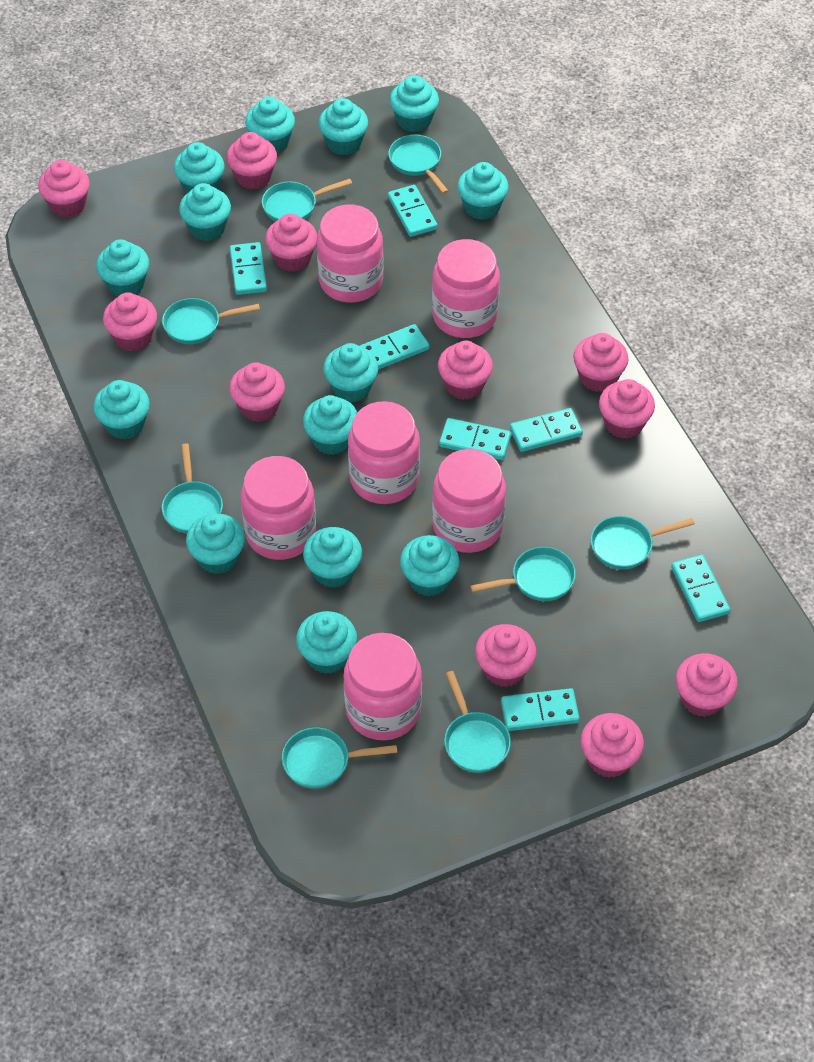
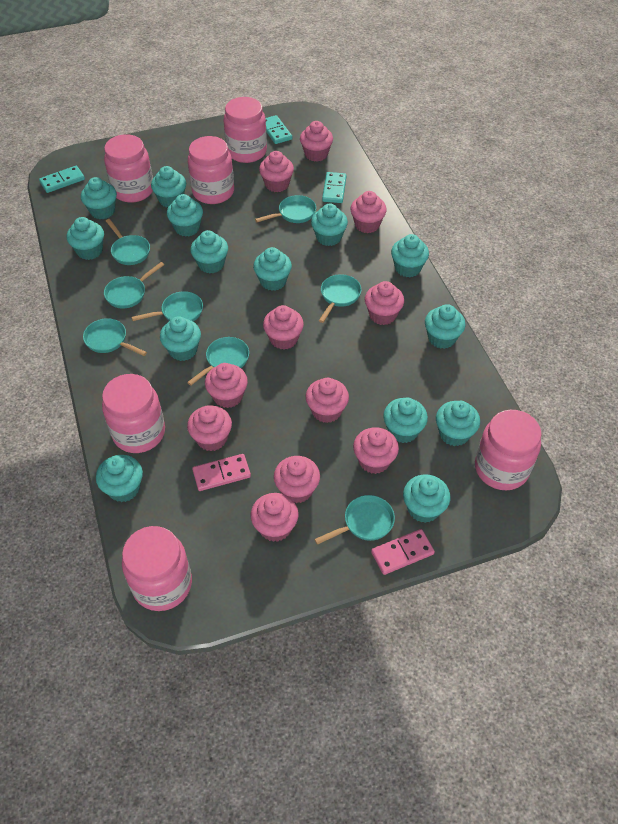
pink domino: none = 0 -> [192,454,251,491] [371,529,435,575] = 2
turquoise domino: [230,242,267,295] [360,324,429,370] [388,185,438,237] [439,418,511,460] [501,688,580,731] [510,408,583,452] [671,555,730,622] = 7 -> [39,166,85,193] [266,115,292,144] [322,172,347,203] = 3

